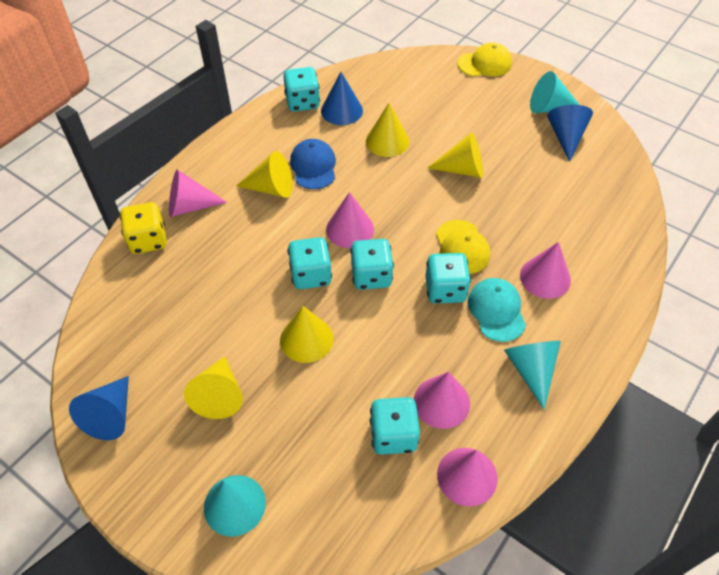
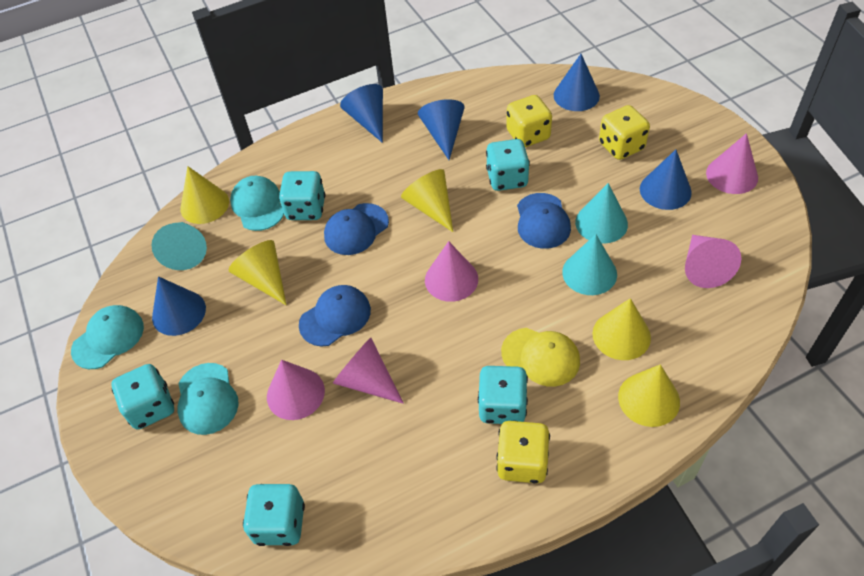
blue cap: [290,139,336,189] = 1 -> [299,285,371,347] [324,203,389,255] [517,193,571,249] = 3
blue cone: [69,376,129,440] [321,72,363,125] [547,105,593,162] = 3 -> [152,276,206,336] [340,84,383,143] [418,99,464,160] [554,54,600,111] [640,149,692,210] = 5
turquoise cap: [468,278,526,342] = 1 -> [71,305,144,369] [178,363,238,435] [230,176,284,231] = 3
yellow cap: [436,220,490,274] [457,42,512,77] = 2 -> [501,328,580,387] = 1
yellow dice: [120,202,167,254] = 1 -> [496,421,550,483] [506,95,552,147] [599,105,650,160] = 3

